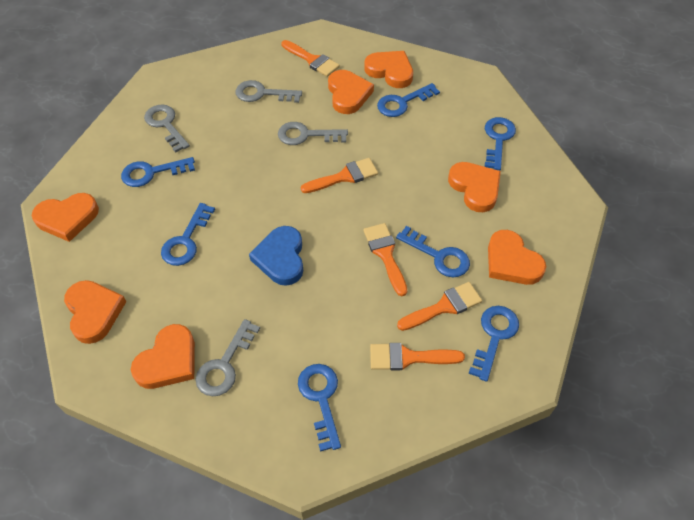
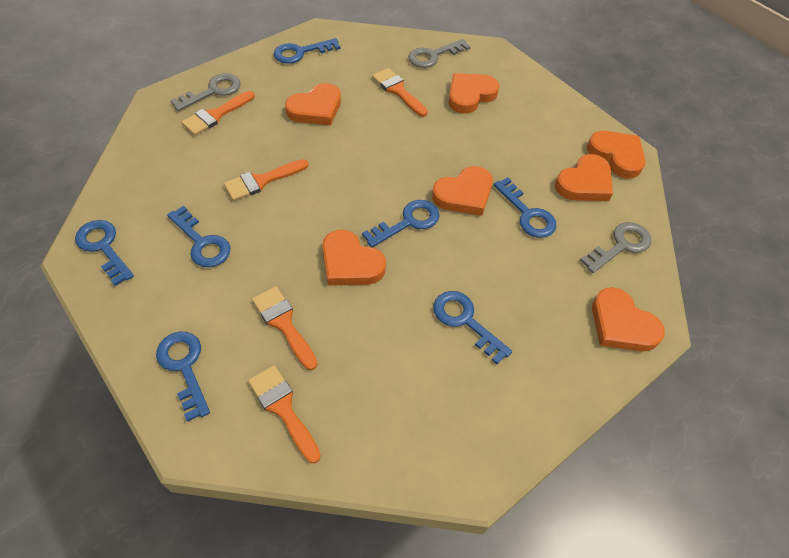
blue heart: [249,226,303,286] = 1 -> none = 0
grey key: [144,104,190,153] [195,319,260,396] [236,80,302,103] [278,122,348,145] = 4 -> [170,74,241,111] [408,39,470,68] [580,222,651,273] = 3

